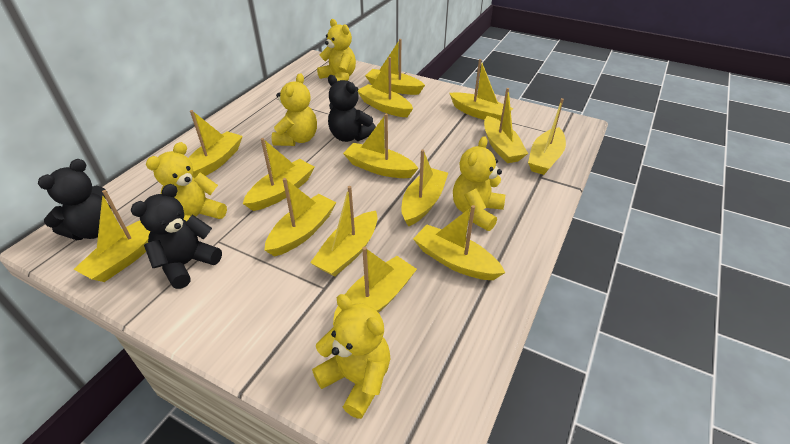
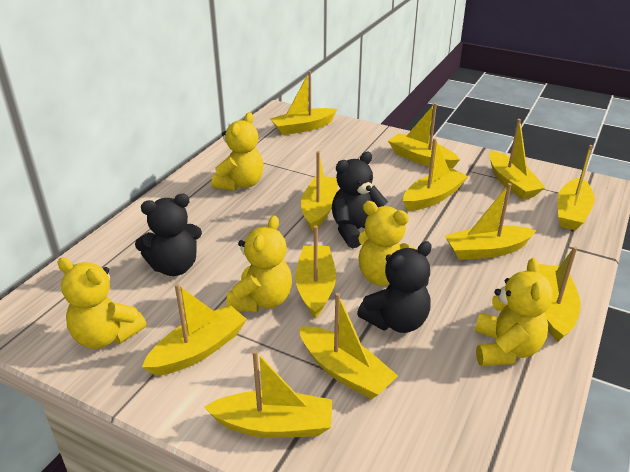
yellow boat: [74,190,150,282] [188,110,243,178] [243,138,314,211] [264,178,337,257] [310,186,378,277] [333,247,417,325] [343,114,418,178] [358,57,413,117] [365,39,425,95] [401,149,448,227] [413,205,505,280] [449,59,514,121] [484,88,528,163] [528,98,566,175] = 14 -> [142,284,247,376] [204,350,332,438] [270,71,337,135] [295,226,336,318] [299,293,398,399] [301,151,338,231] [388,103,460,169] [403,138,468,211] [445,183,537,260] [489,119,545,199] [538,246,581,342] [557,145,595,230] = 12

